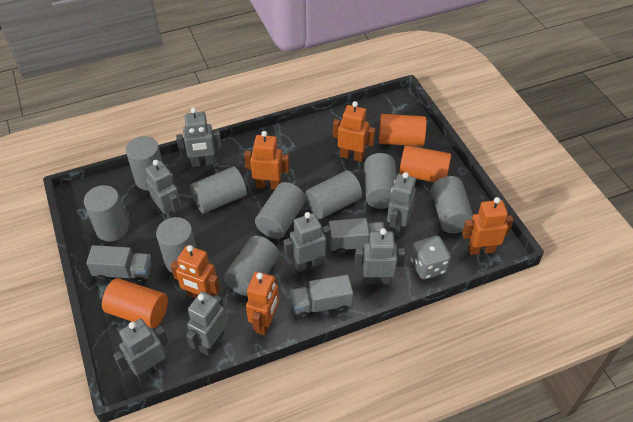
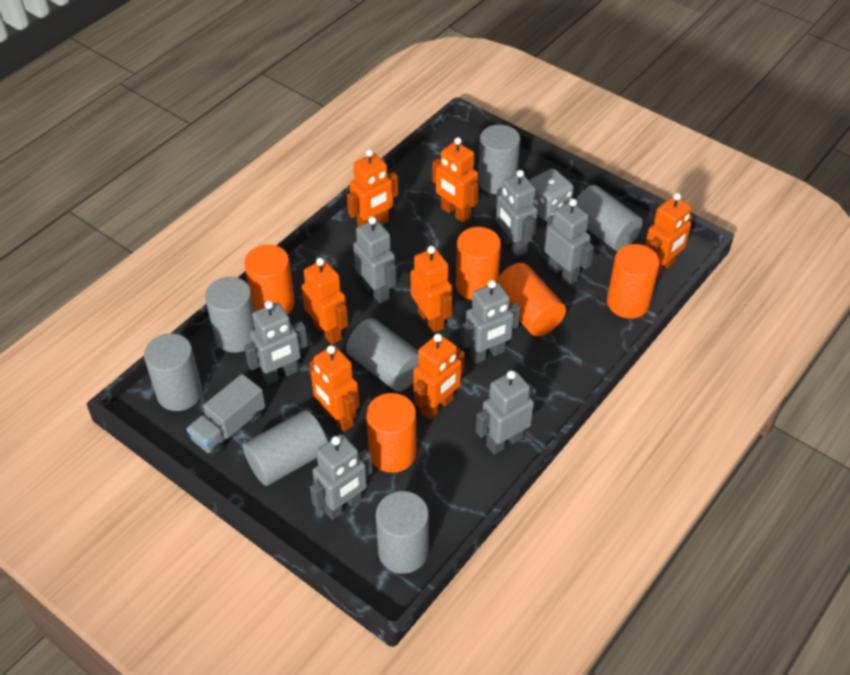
grey cylinder: [84,185,129,241] [126,136,162,191] [156,217,196,272] [190,167,247,214] [224,235,279,297] [255,182,306,239] [305,171,362,219] [364,153,397,209] [431,176,473,233] = 9 -> [144,333,202,411] [205,277,255,353] [243,410,328,486] [346,318,419,392] [376,491,429,574] [478,125,520,194] [576,185,643,251] = 7
grey truck: [86,245,152,284] [291,275,353,319] [329,218,385,255] = 3 -> [186,374,265,457] = 1
orange cylinder: [102,278,168,328] [379,114,426,146] [399,145,451,182] = 3 -> [244,245,295,314] [366,393,416,473] [456,227,501,300] [496,263,566,336] [607,244,660,319] = 5
orange robot: [171,245,220,298] [244,131,289,189] [246,272,279,335] [333,101,376,162] [462,197,514,255] = 5 -> [302,258,348,345] [309,345,359,432] [347,149,398,227] [411,246,452,333] [413,333,465,420] [432,137,479,223] [645,193,693,277] = 7

